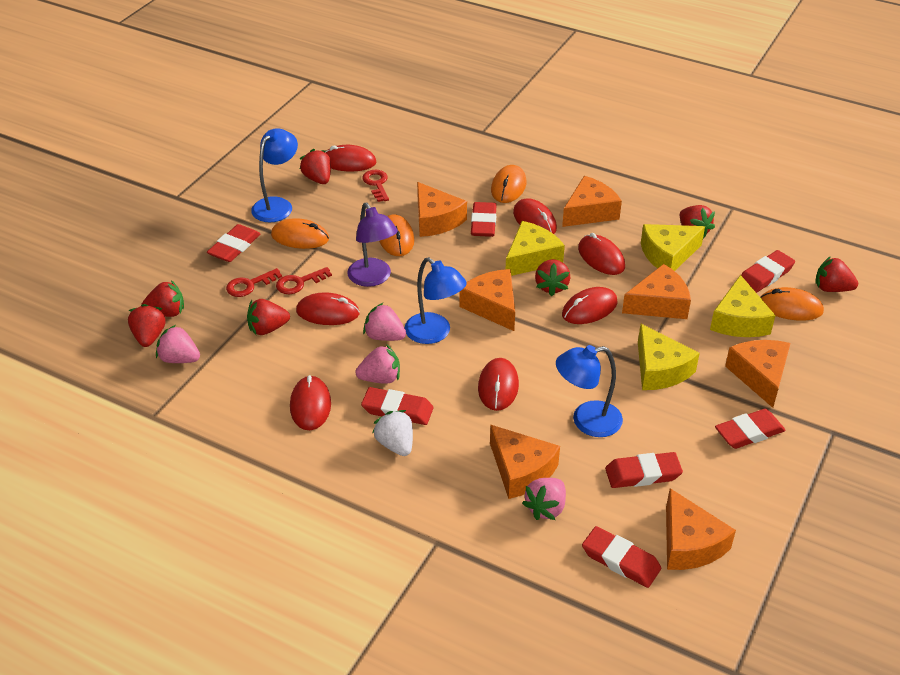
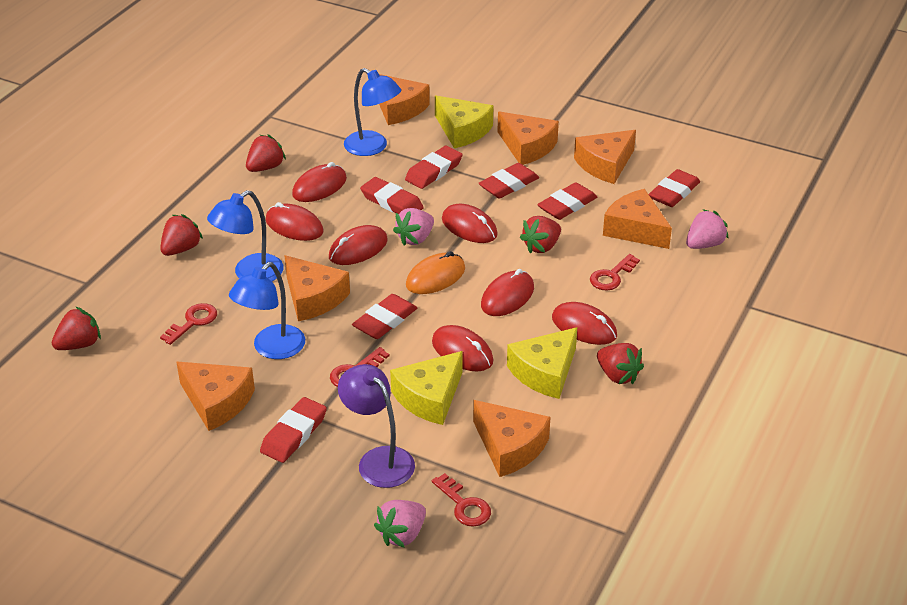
orange mouse: [271,218,329,249] [379,215,414,256] [491,165,526,203] [760,287,824,321] = 4 -> [406,251,465,294] = 1
pink strawberry: [156,325,200,363] [355,344,400,384] [363,303,406,341] [522,478,566,520] = 4 -> [374,500,426,548] [393,208,434,246] [686,209,729,249] = 3
red key: [226,268,282,297] [276,267,332,294] [362,170,389,202] = 3 -> [160,303,217,345] [330,347,389,387] [432,473,491,527] [590,254,640,290] = 4
red strawberry: [128,304,166,347] [141,280,184,317] [247,299,290,335] [300,149,331,184] [535,259,570,296] [680,205,715,239] [815,256,858,292] = 7 -> [52,307,101,350] [160,214,203,256] [246,134,286,172] [520,216,561,253] [597,343,644,384] = 5
white strawberry: [372,410,413,456] = 1 -> none = 0
yellow cheese: [506,221,565,276] [638,324,700,390] [641,224,705,271] [710,275,776,337] = 4 -> [390,351,463,425] [435,96,493,148] [507,327,577,399] = 3

